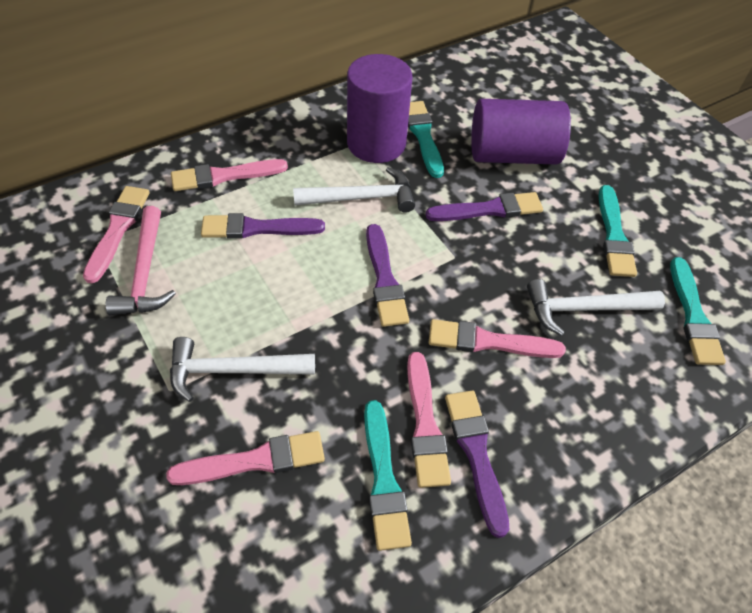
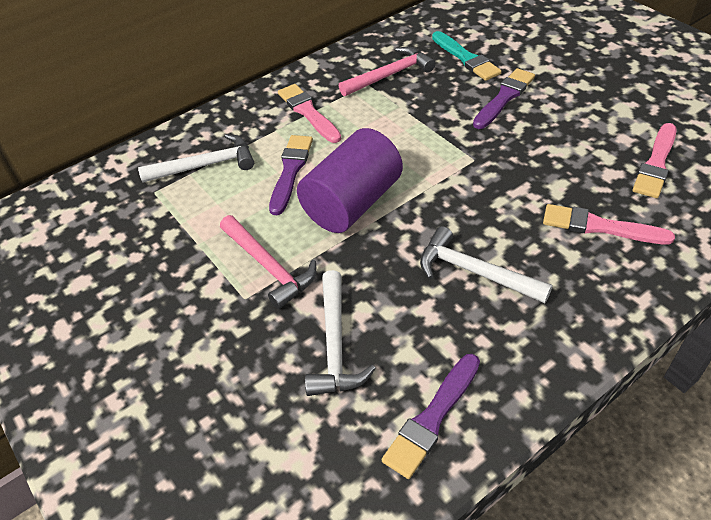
pink brush: [83,186,150,283] [166,431,325,485] [171,159,288,191] [407,352,451,488] [429,319,566,358] = 5 -> [278,84,341,143] [543,204,675,244] [632,123,677,198] = 3
pink hammer: [106,206,176,315] = 1 -> [220,215,317,309] [339,47,436,96] = 2
purple brush: [201,213,325,239] [366,224,409,327] [425,192,543,221] [445,390,509,538] = 4 -> [269,135,313,215] [382,354,480,479] [473,68,535,129] = 3
purple cylinder: [347,54,413,163] [471,99,571,165] = 2 -> [297,128,403,233] = 1
turquoise brush: [364,400,412,551] [408,101,444,178] [598,185,637,277] [670,257,726,365] = 4 -> [432,31,502,81] = 1

